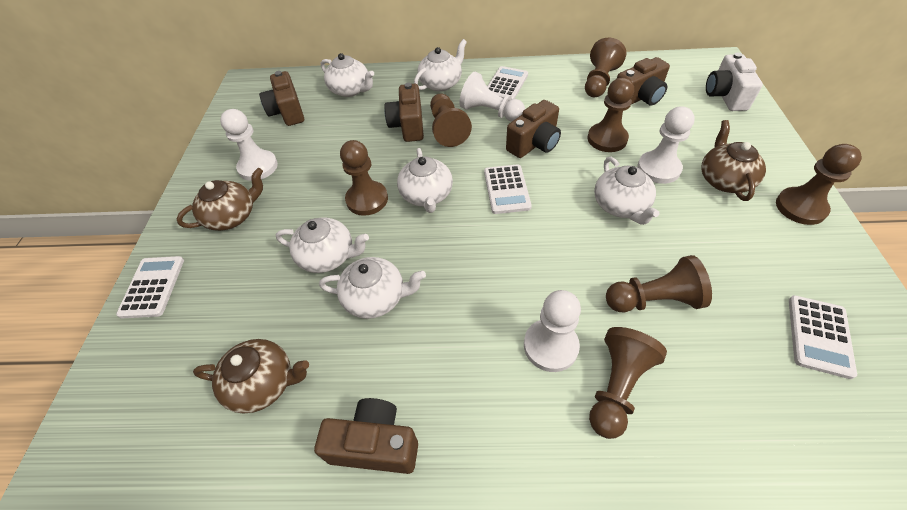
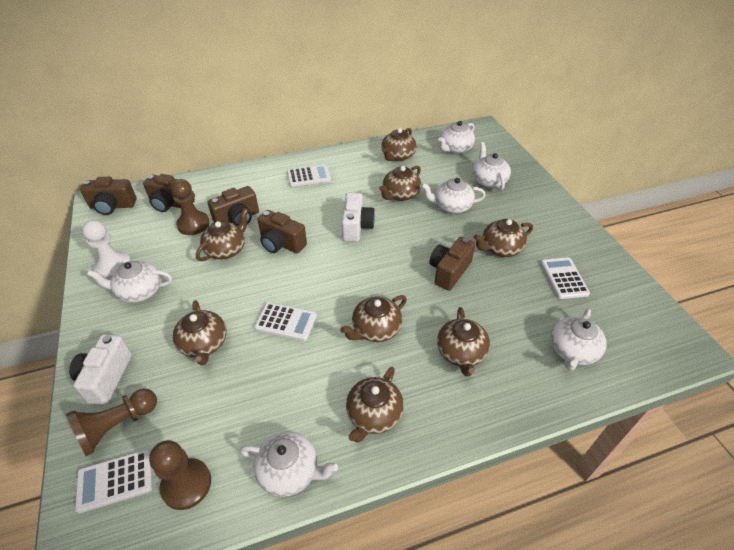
brown pawn: [340,140,388,216] [430,93,472,147] [585,38,626,97] [588,78,634,152] [589,327,667,439] [606,255,712,313] [776,144,862,225] = 7 -> [66,389,157,456] [149,440,211,510] [171,179,210,235] = 3
brown teapot: [177,168,263,231] [193,339,309,414] [701,120,766,201] = 3 -> [173,300,226,365] [196,208,248,261] [340,295,407,342] [346,367,404,443] [379,166,421,201] [381,128,417,161] [437,307,490,376] [474,219,533,257] = 8
white camera: [706,53,763,111] = 1 -> [69,334,132,405] [342,193,375,242] = 2
white pawn: [220,109,278,181] [459,72,525,122] [524,290,581,372] [637,106,695,184] = 4 -> [82,220,131,279] = 1

